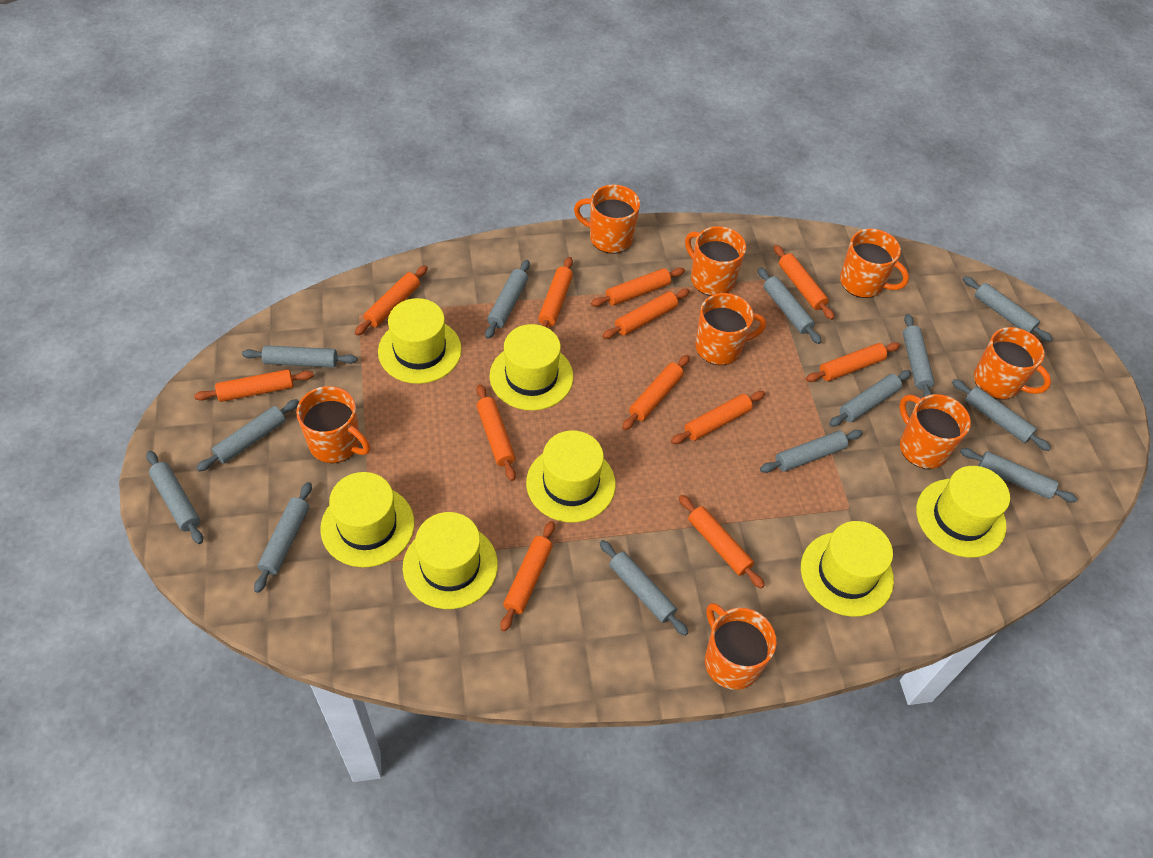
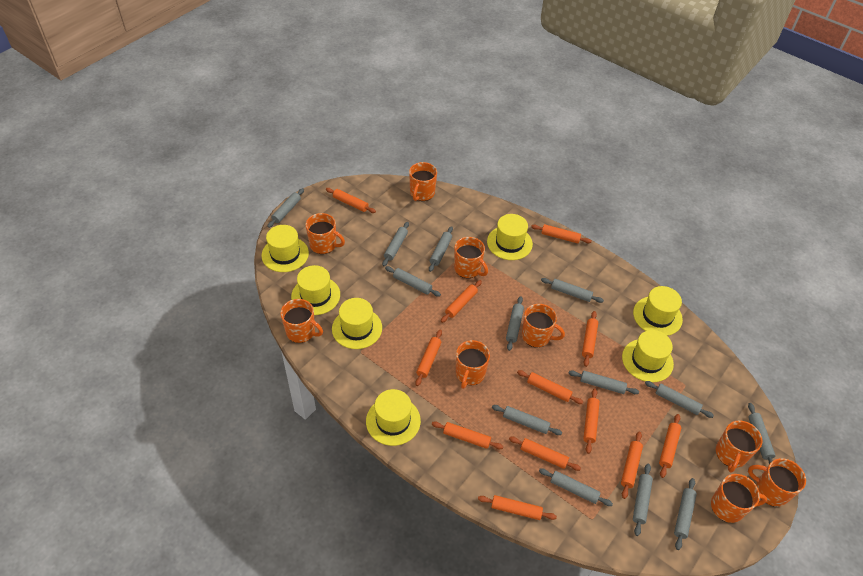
orange mug: [296,386,370,463] [574,184,640,254] [685,226,746,296] [695,293,766,365] [705,603,777,690] [840,229,909,298] [899,394,971,469] [974,327,1051,399] = 8 -> [281,299,323,343] [306,213,345,254] [409,162,437,201] [454,237,488,278] [456,340,490,389] [522,304,565,347] [711,474,767,523] [716,420,762,473] [748,458,806,507] = 9

